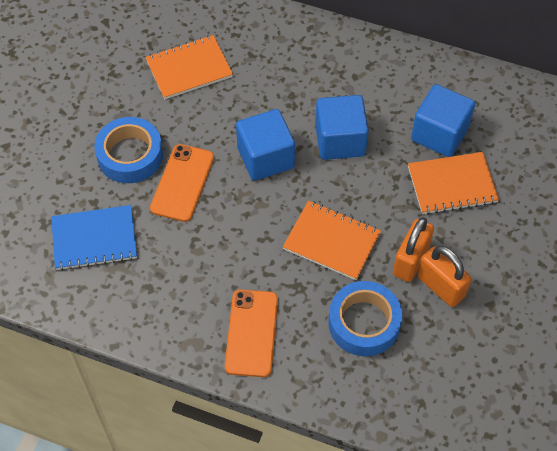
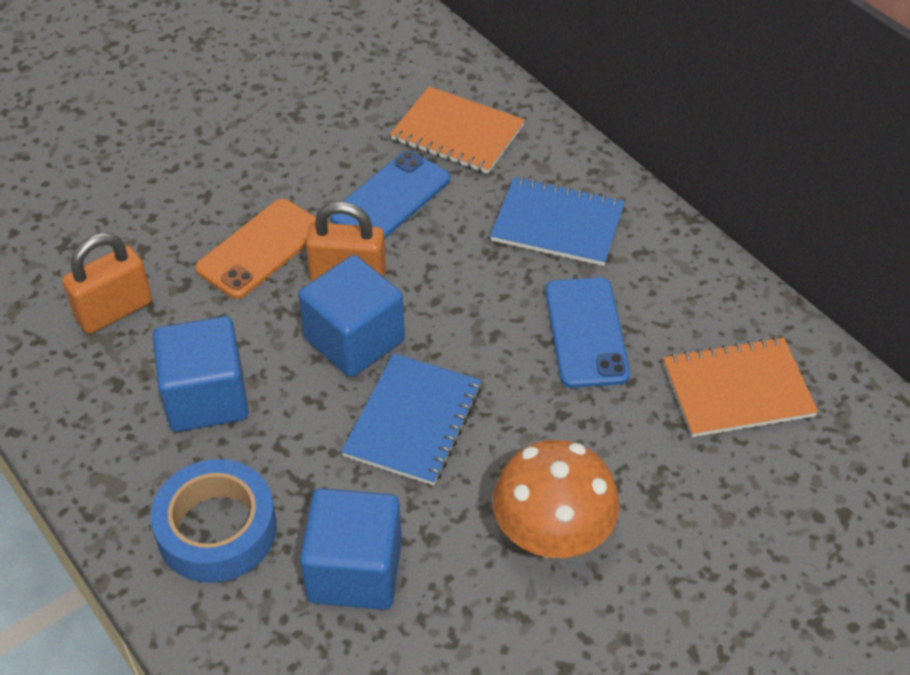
blue notebook: [51,205,137,271] = 1 -> [341,353,482,486] [490,177,625,266] = 2
blue phone: none = 0 -> [330,151,450,239] [545,277,630,388] = 2
blue tape: [94,117,163,183] [329,281,402,356] = 2 -> [151,459,277,583] = 1
orange mushroom: none = 0 -> [493,440,620,558] = 1
orange notebook: [145,35,233,99] [283,201,381,280] [408,152,499,215] = 3 -> [390,87,525,174] [663,337,818,437] = 2
orange phone: [150,144,214,222] [225,290,278,377] = 2 -> [195,199,316,299] = 1

